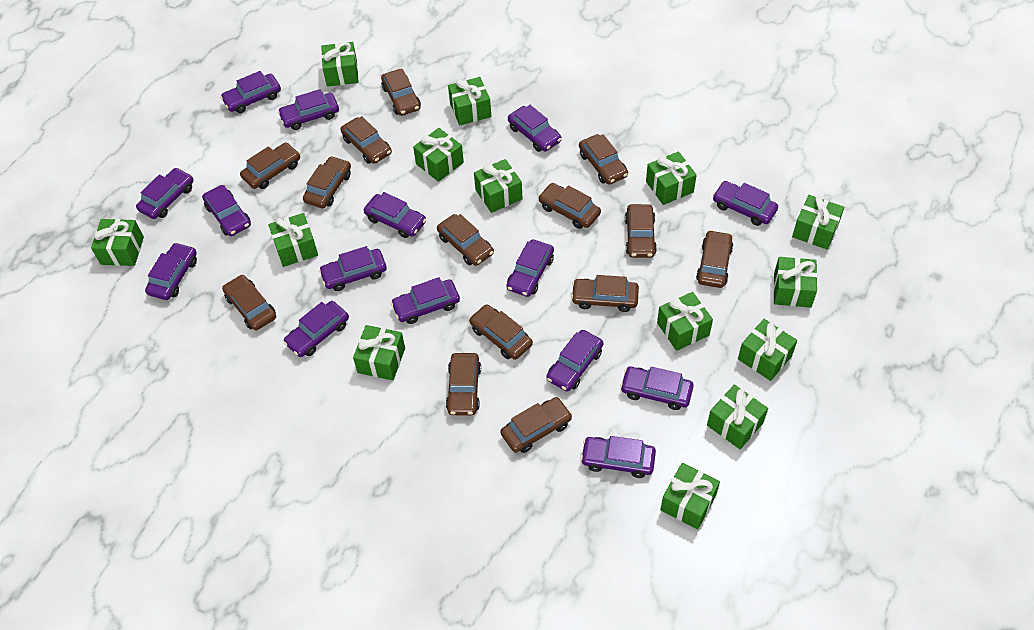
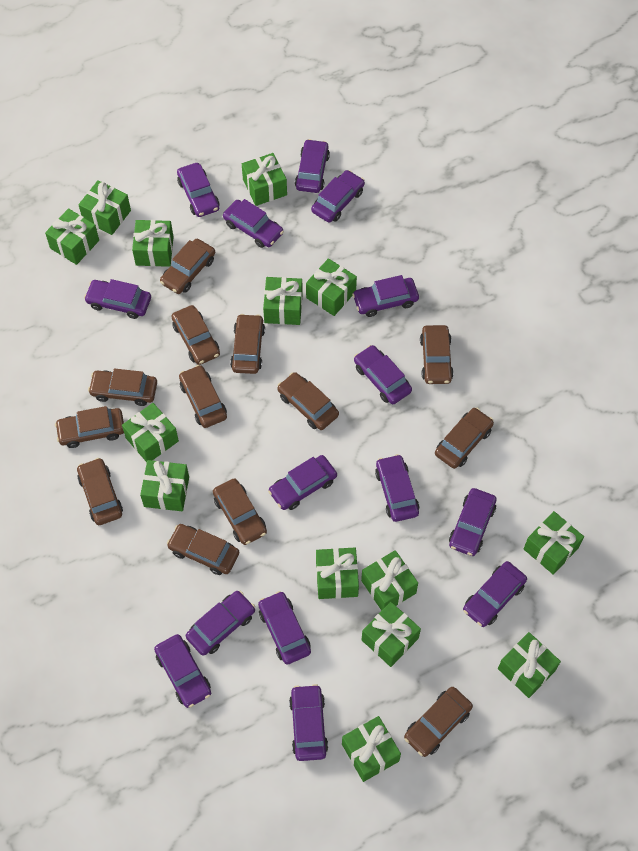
brown car: [222,275,276,330] [240,142,300,189] [303,156,351,208] [340,116,392,164] [381,69,421,116] [437,214,494,266] [446,353,481,415] [469,304,533,360] [500,397,572,453] [538,183,601,229] [571,275,639,312] [579,134,628,185] [625,204,657,258] [696,230,733,288] = 14 -> [55,406,124,448] [77,458,123,525] [88,368,157,406] [160,239,215,294] [167,524,239,575] [172,305,220,365] [179,365,227,428] [213,478,267,545] [230,314,265,374] [277,372,339,430] [404,687,473,757] [420,325,454,384] [435,408,494,469] = 13

